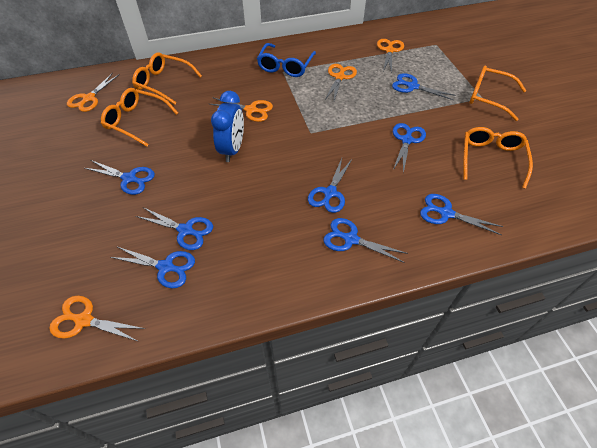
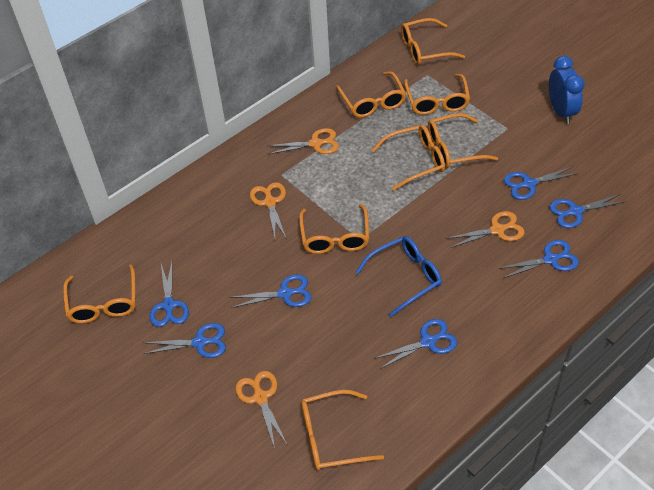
blue scissors: [85,160,155,195] [110,246,195,288] [136,207,213,250] [308,158,352,213] [323,218,408,263] [392,73,456,100] [393,123,426,173] [420,194,503,235] = 8 -> [143,323,226,358] [149,262,189,327] [230,274,311,308] [374,319,457,369] [498,240,579,278] [504,167,578,200] [549,194,626,228] = 7
orange glasses: [101,88,178,146] [132,52,202,105] [463,127,533,189] [469,66,526,121] = 4 -> [63,265,135,323] [299,204,369,254] [301,390,384,470] [336,72,406,118] [372,125,445,190] [401,18,465,65] [404,74,470,115] [428,113,498,168] = 8
orange scissors: [49,296,146,341] [67,73,120,112] [210,97,273,122] [325,64,357,101] [377,39,404,73] = 5 -> [236,371,288,449] [250,182,286,238] [267,128,339,154] [446,211,524,248] = 4

